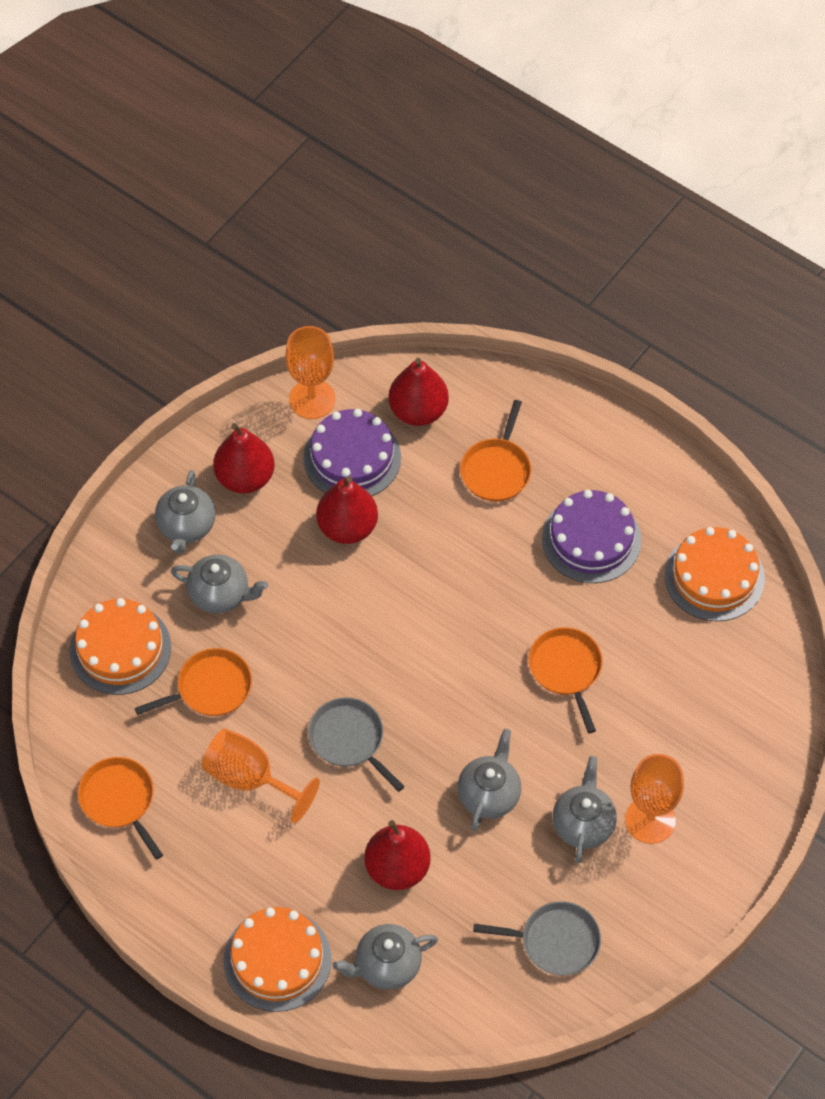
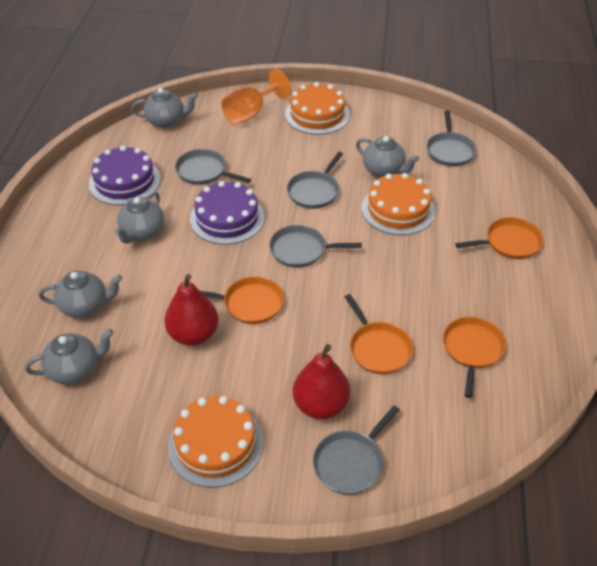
grey pan: [308,697,405,792] [473,901,601,975] = 2 -> [175,149,251,185] [269,225,362,268] [287,152,343,209] [313,405,400,495] [426,111,476,167] = 5
orange goblet: [202,729,320,823] [285,326,335,419] [625,754,684,844] = 3 -> [221,69,291,125] = 1
red pear: [213,423,274,493] [316,476,378,544] [364,820,431,890] [388,358,449,426] = 4 -> [164,274,219,346] [293,344,350,419] = 2

